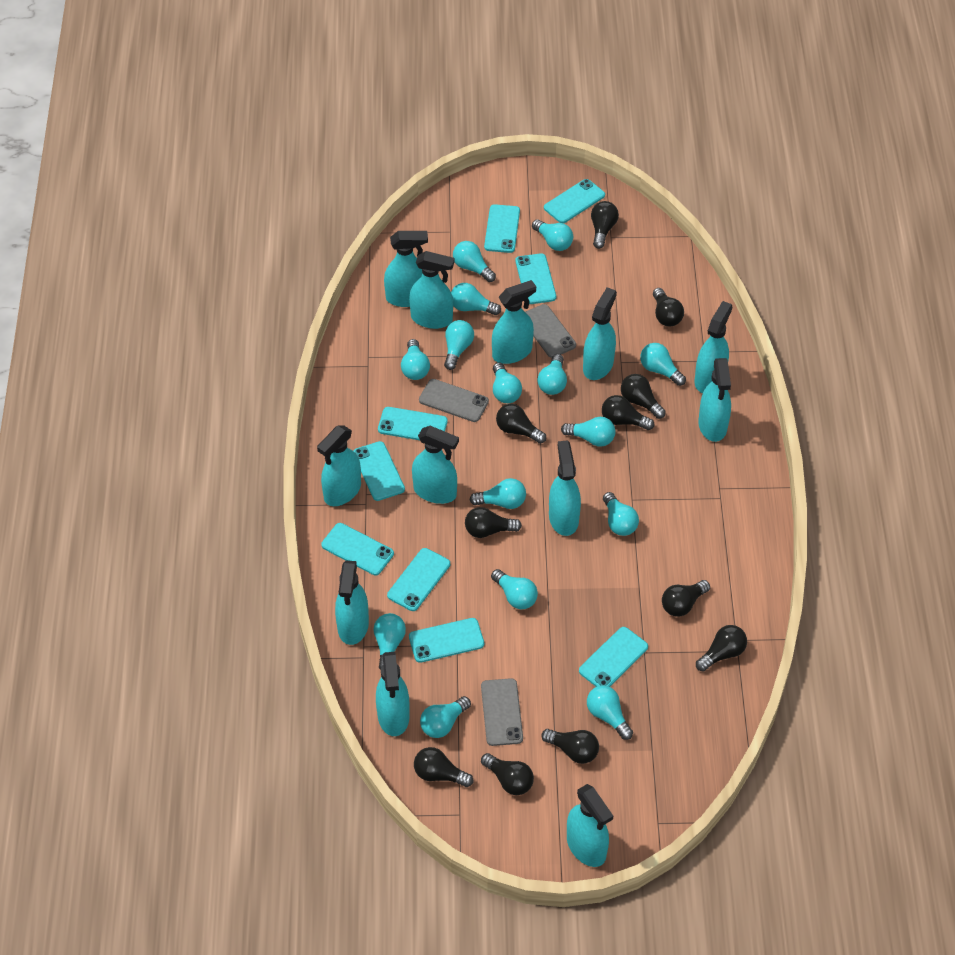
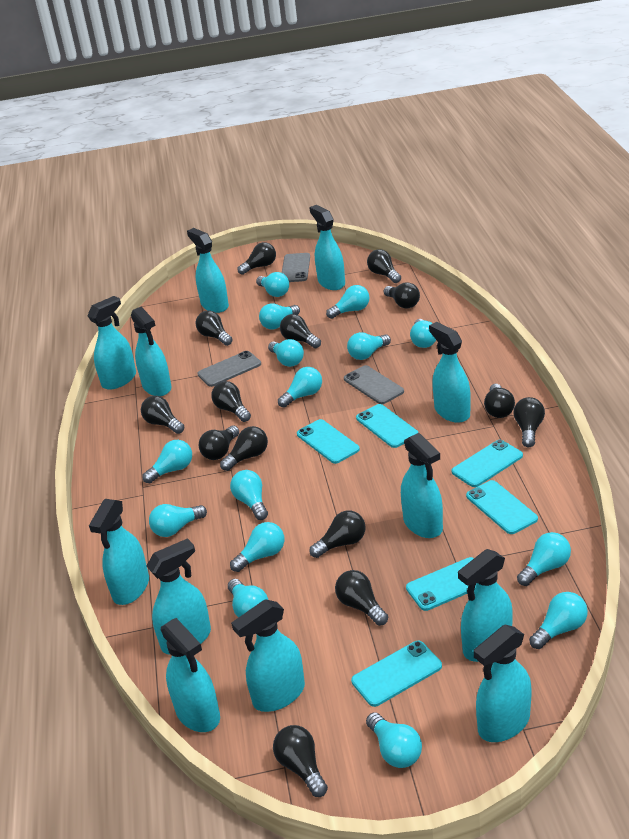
black light bulb: [414,747,473,787] [465,507,522,538] [481,753,534,795] [496,404,546,444] [541,729,599,764] [591,201,619,249] [602,395,654,430] [621,374,666,419] [653,288,684,326] [662,580,710,617] [696,625,747,672] = 11 -> [141,396,184,434] [196,310,233,346] [199,425,239,460] [211,381,251,422] [220,426,268,471] [238,242,276,275] [273,725,328,797] [280,314,321,348] [309,510,366,558] [335,570,388,626] [367,249,401,283] [384,282,420,309] [484,384,515,418] [513,397,545,448] = 14
turquoise phone: [321,523,394,575] [354,441,405,501] [378,407,448,440] [387,548,450,611] [409,618,484,663] [484,204,520,253] [515,253,556,304] [544,179,605,223] [579,627,648,687] = 9 -> [297,419,360,464] [351,641,442,707] [356,404,418,448] [406,557,477,611] [452,440,523,487] [466,480,538,534] = 6

